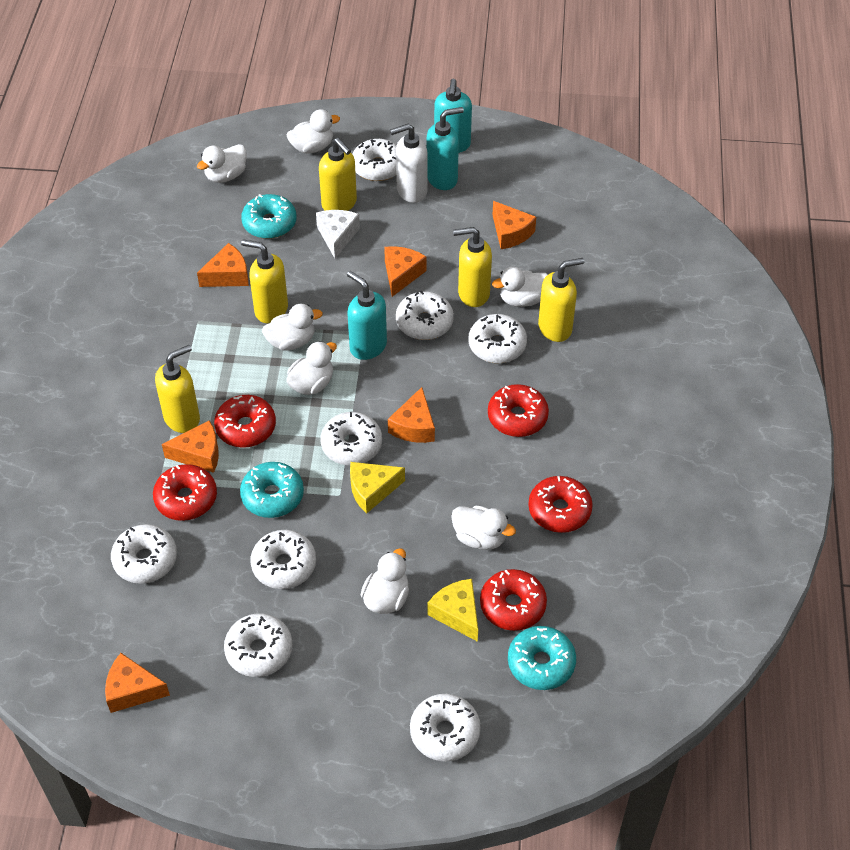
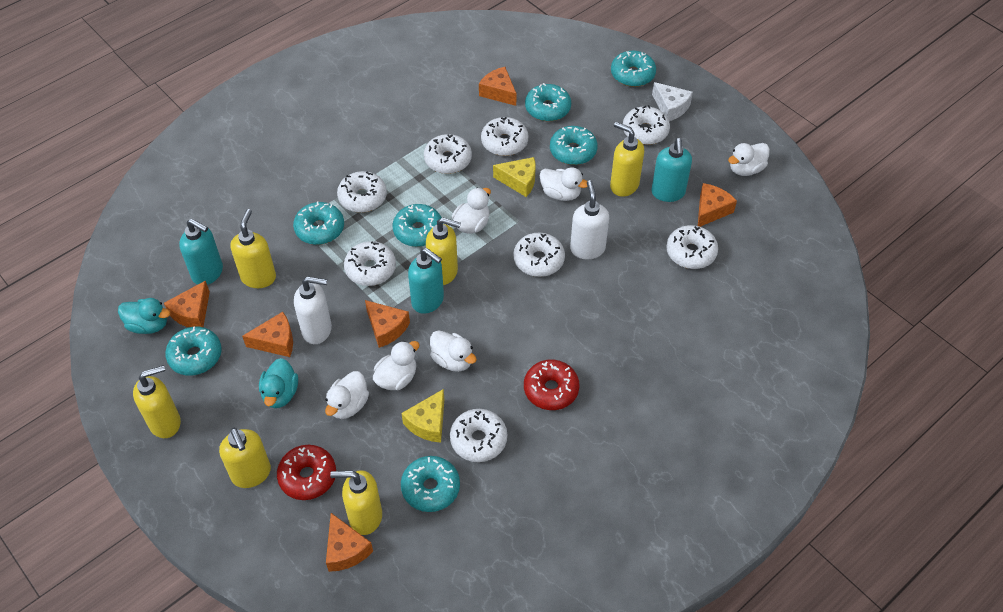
red donut: [153,464,217,521] [214,395,276,448] [480,569,547,631] [488,384,549,437] [528,476,593,533] = 5 -> [277,445,336,500] [524,360,580,410] = 2
turquoise donut: [240,462,304,518] [241,194,297,239] [508,626,576,690] = 3 -> [165,327,222,376] [293,202,344,245] [393,204,442,247] [401,456,460,512] [525,83,571,121] [550,126,598,165] [611,51,656,87] = 7
turquoise duck: none = 0 -> [118,298,170,334] [259,358,298,408] = 2
white duck: [197,144,246,183] [262,304,323,351] [286,341,337,395] [287,109,340,153] [361,548,409,614] [451,505,516,550] [492,267,548,307] = 7 -> [325,371,369,419] [373,341,420,390] [430,330,477,372] [452,188,491,234] [540,167,588,201] [728,143,770,176] = 6
white soap dispenser: [390,124,428,203] = 1 -> [294,277,332,344] [570,180,609,259] = 2
yellow soap dispenser: [155,345,200,433] [241,239,288,323] [319,138,357,211] [453,227,492,307] [538,258,584,342] = 5 -> [133,365,181,438] [219,427,271,488] [230,209,276,288] [330,470,382,535] [426,218,461,285] [610,122,644,197] = 6

